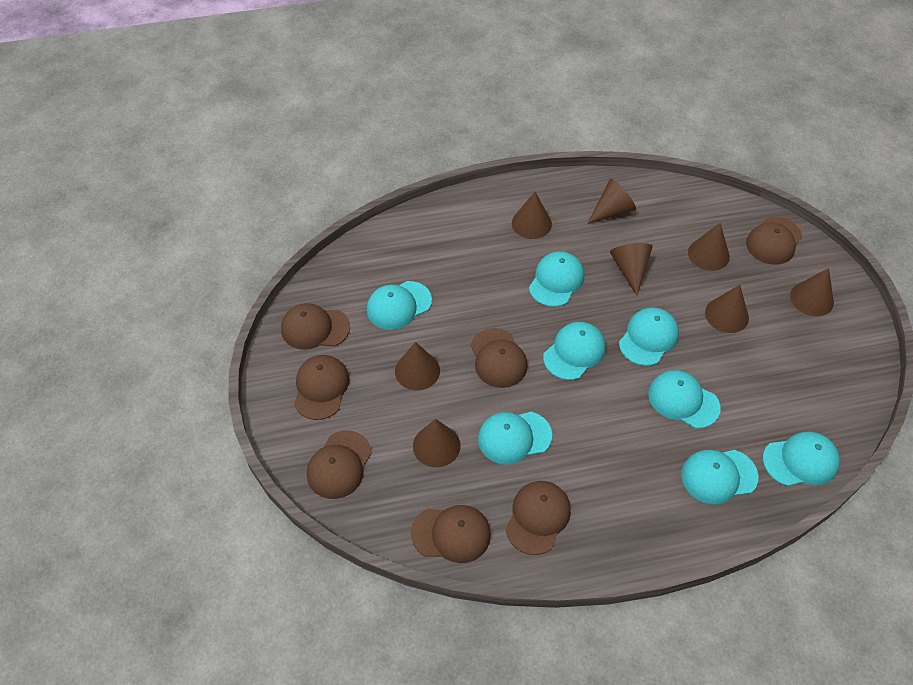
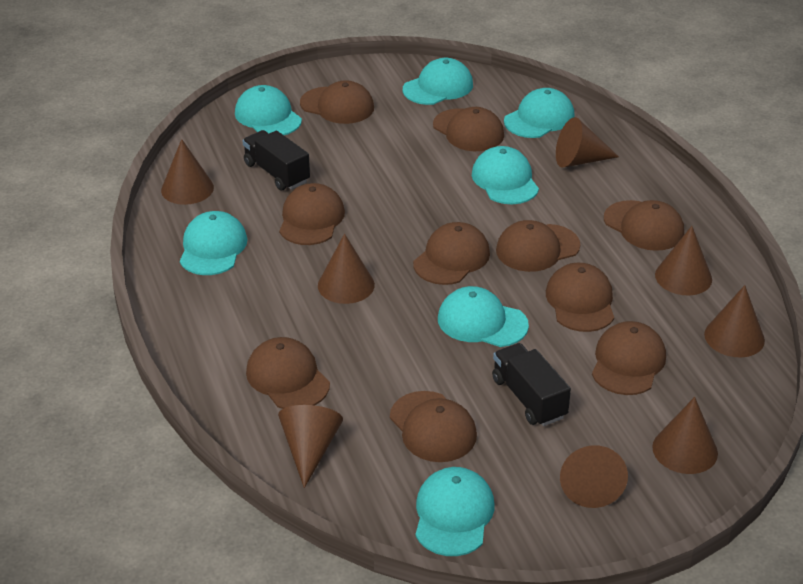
black truck: none = 0 -> [243,130,310,191] [492,343,571,426] = 2
brown cap: [281,303,350,350] [294,355,350,420] [307,431,372,499] [411,505,491,563] [471,328,528,388] [505,481,571,555] [746,217,802,265] = 7 -> [246,337,330,409] [279,183,345,245] [300,80,374,124] [390,391,477,462] [413,222,490,285] [433,107,504,151] [496,220,581,272] [546,263,614,332] [592,321,666,395] [604,200,684,251] = 10
turquoise cap: [367,281,432,330] [478,412,552,465] [529,251,584,307] [543,322,606,380] [619,308,679,366] [648,370,721,429] [681,450,758,504] [763,432,840,486] = 8 -> [180,211,247,275] [235,85,302,135] [403,58,473,105] [415,467,495,556] [438,286,529,347] [472,146,539,204] [504,88,575,138] = 7

